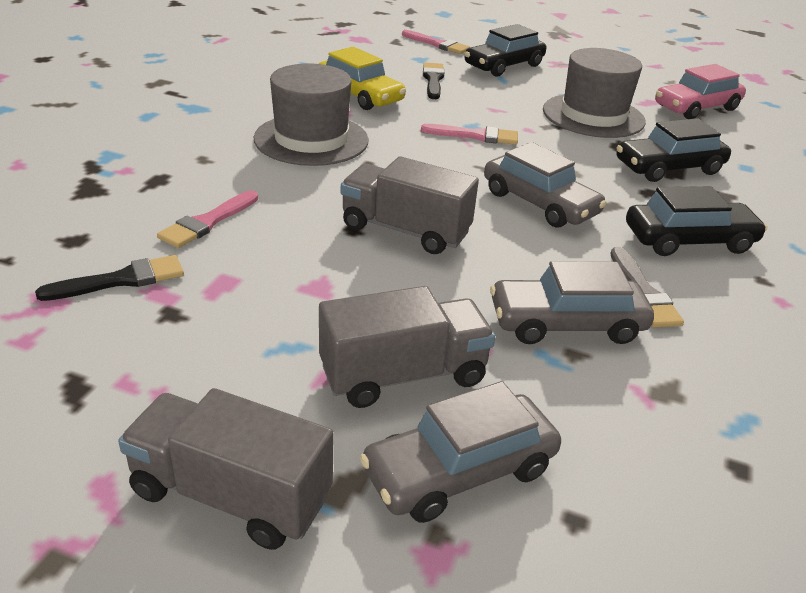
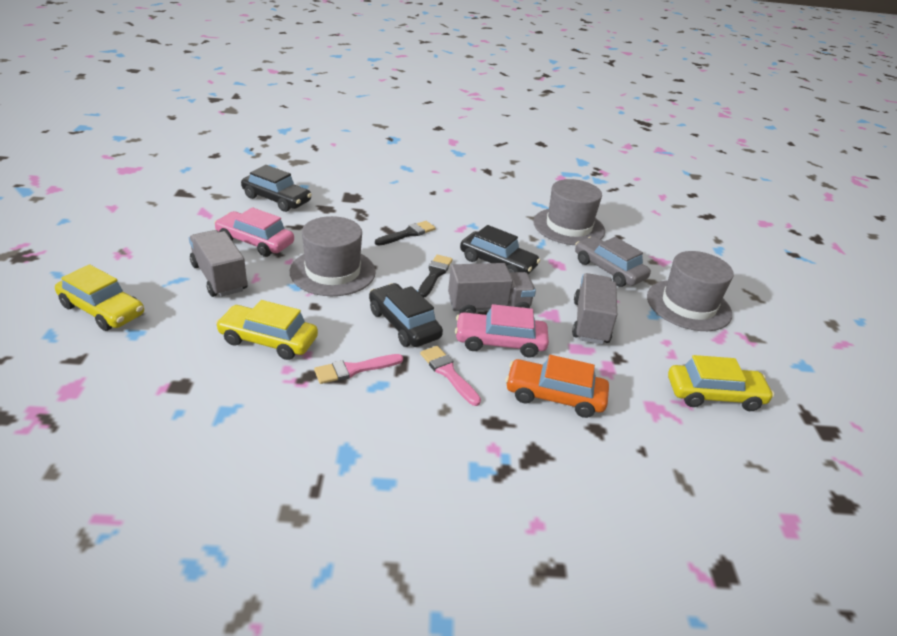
grey brush: [610,247,684,328] = 1 -> none = 0
grey car: [360,381,561,523] [484,142,607,228] [490,261,654,344] = 3 -> [575,236,651,287] = 1
grey hat: [254,63,369,166] [543,48,646,138] = 2 -> [290,216,376,296] [533,179,605,245] [647,251,734,331] = 3
orange car: none = 0 -> [506,355,609,418] = 1
pink brush: [157,190,258,248] [402,30,470,54] [421,124,518,145] = 3 -> [314,354,403,384] [420,346,481,406] = 2
pink car: [655,64,746,119] = 1 -> [214,207,294,257] [455,304,549,357] = 2
yellow car: [318,47,406,110] = 1 -> [55,264,144,331] [216,300,318,360] [668,355,774,411] = 3

